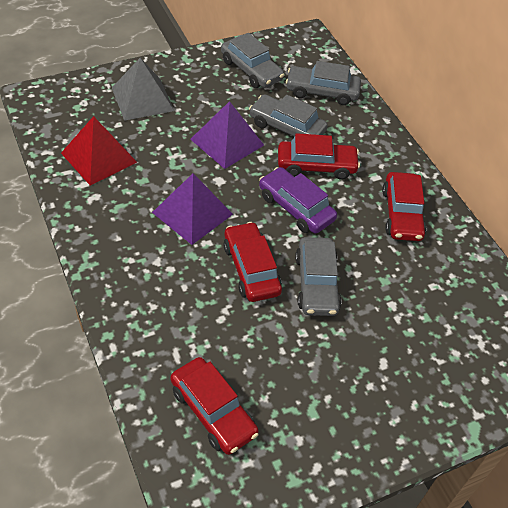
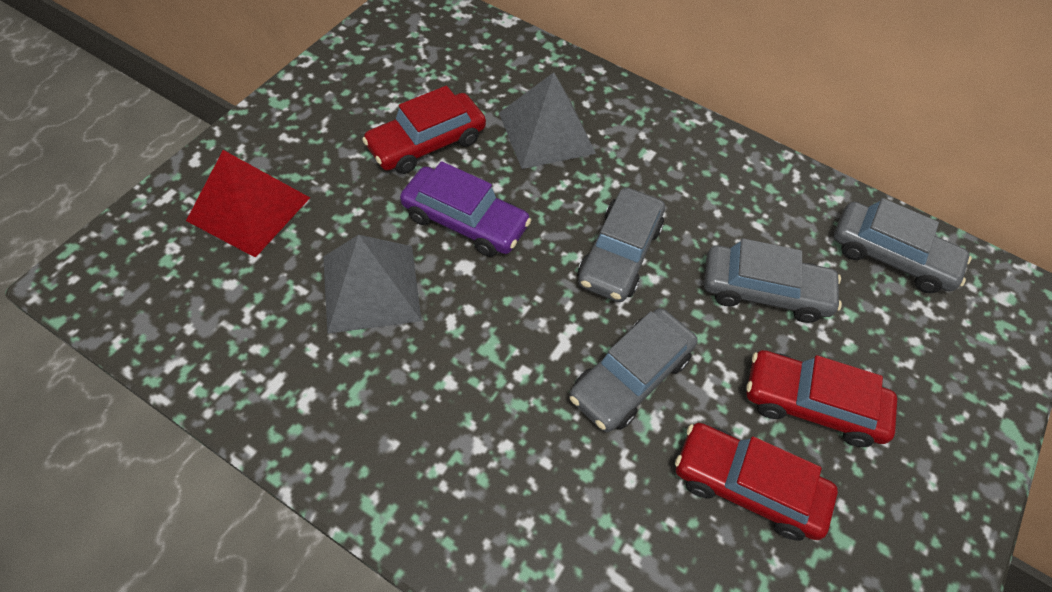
grey pyramid: [112,58,174,121] = 1 -> [323,235,422,334] [499,72,596,169] = 2
purple pyramid: [152,174,233,245] [190,101,264,169] = 2 -> none = 0
red car: [170,357,259,455] [223,222,282,302] [278,133,360,180] [382,172,426,241] = 4 -> [362,86,486,174] [675,423,838,541] [746,350,897,447] = 3

